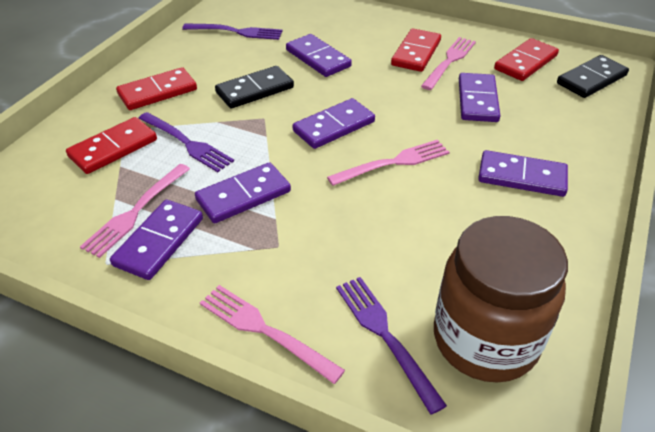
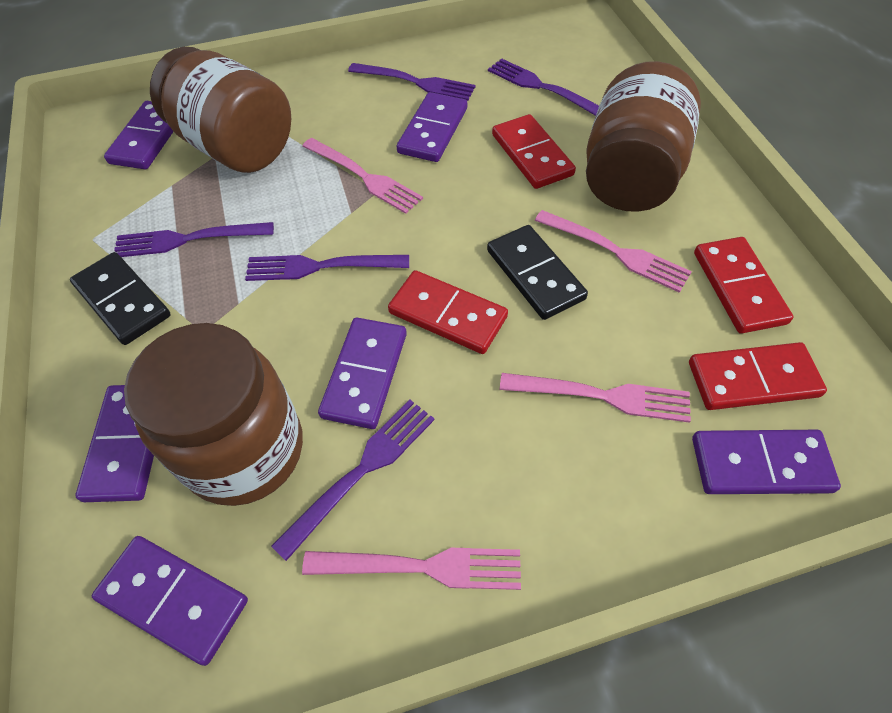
brown jar: [434,216,568,383] = 1 -> [124,323,303,506] [150,47,291,173] [586,61,701,212] = 3
purple fork: [138,112,234,172] [182,23,282,40] [336,277,447,415] = 3 -> [114,222,274,257] [245,255,409,281] [271,400,435,561] [348,63,476,101] [488,58,599,116] = 5

